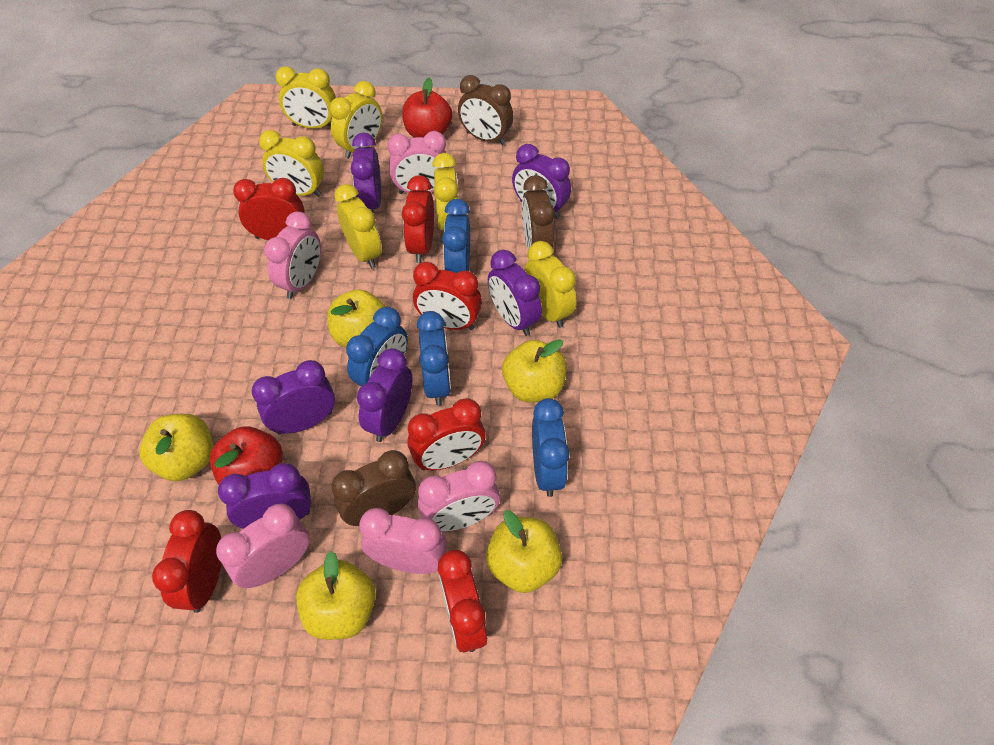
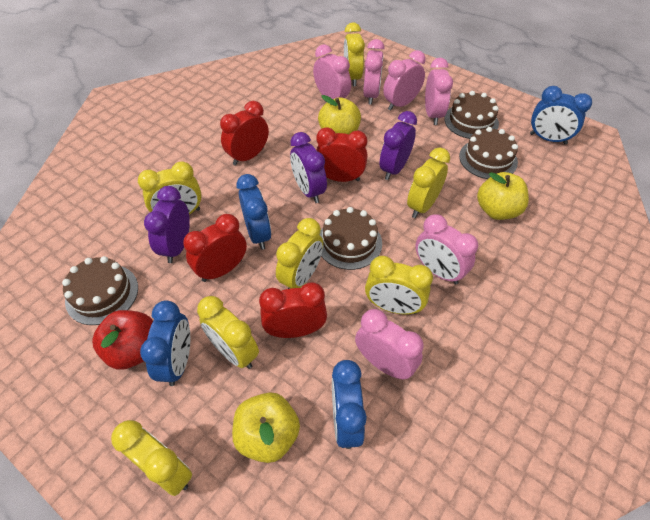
brown cake: none = 0 -> [62,256,138,325] [319,207,382,270] [444,91,499,139] [459,127,518,179] = 4
brown clock: [332,450,416,526] [458,75,513,145] [522,175,555,250] = 3 -> none = 0
pink clock: [216,504,310,588] [264,211,321,299] [359,508,447,574] [387,131,446,194] [418,461,500,532] = 5 -> [313,44,351,99] [355,309,424,379] [363,39,385,105] [383,50,426,111] [415,214,478,284] [425,58,453,125] = 6
purple clock: [218,463,311,529] [252,360,335,435] [351,133,381,212] [357,348,413,442] [488,250,542,336] [512,144,571,219] = 6 -> [144,186,190,263] [290,132,327,203] [379,111,417,180] = 3
red apple: [210,427,283,485] [402,78,452,138] = 2 -> [92,310,153,370] = 1
red clock: [152,510,222,613] [233,178,305,240] [402,175,434,263] [408,398,486,470] [413,262,482,330] [438,549,487,653] = 6 -> [183,214,247,282] [220,101,269,166] [259,283,327,338] [316,127,367,182] = 4
yellow apple: [139,414,213,481] [296,551,376,640] [327,289,386,347] [486,510,562,593] [502,339,567,403] = 5 -> [232,393,300,463] [318,95,361,134] [477,172,529,220] = 3
yellow clock: [259,130,324,197] [275,66,336,129] [330,81,382,159] [334,184,382,269] [432,153,459,231] [524,241,577,328] = 6 -> [111,420,192,496] [138,161,202,214] [197,296,259,369] [276,218,323,289] [344,22,365,86] [365,256,433,314] [407,147,450,218] = 7

